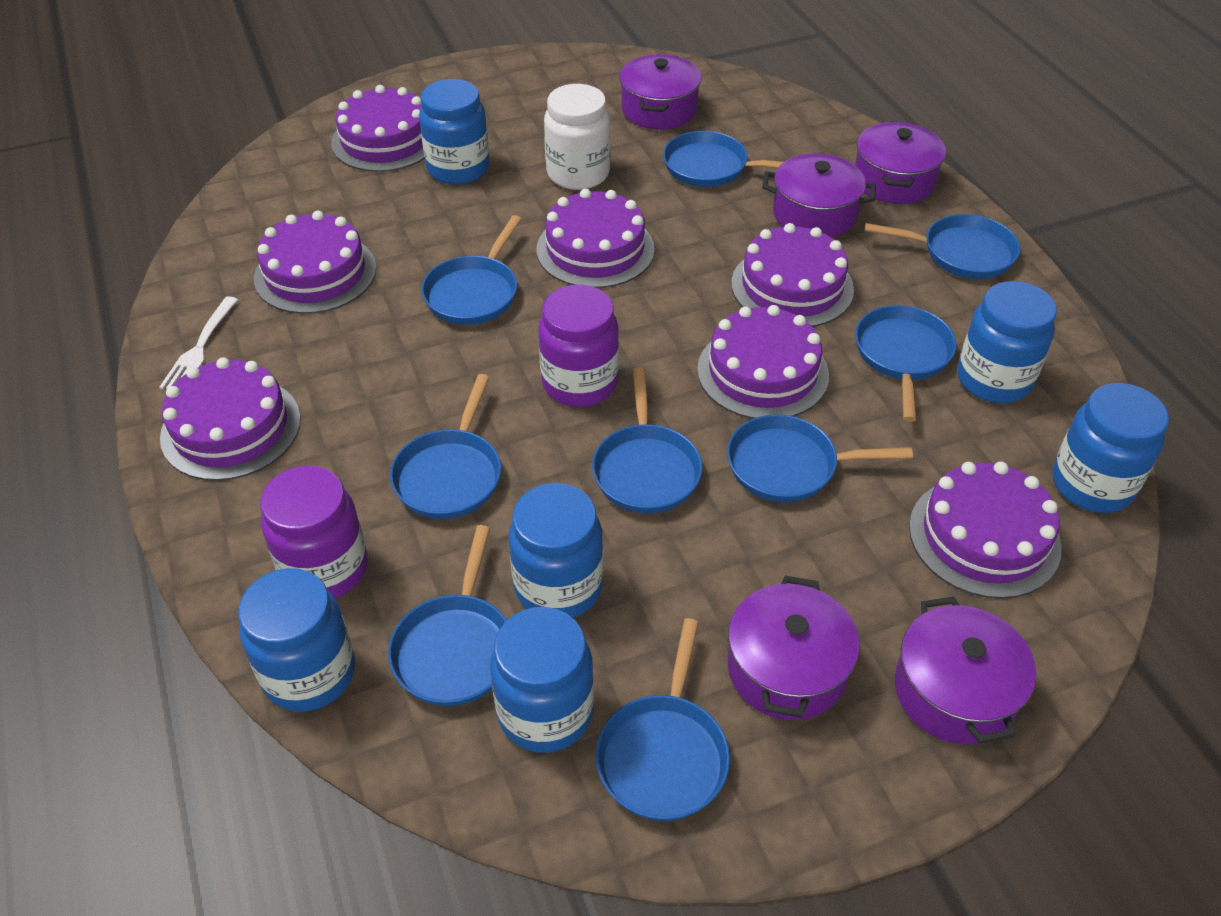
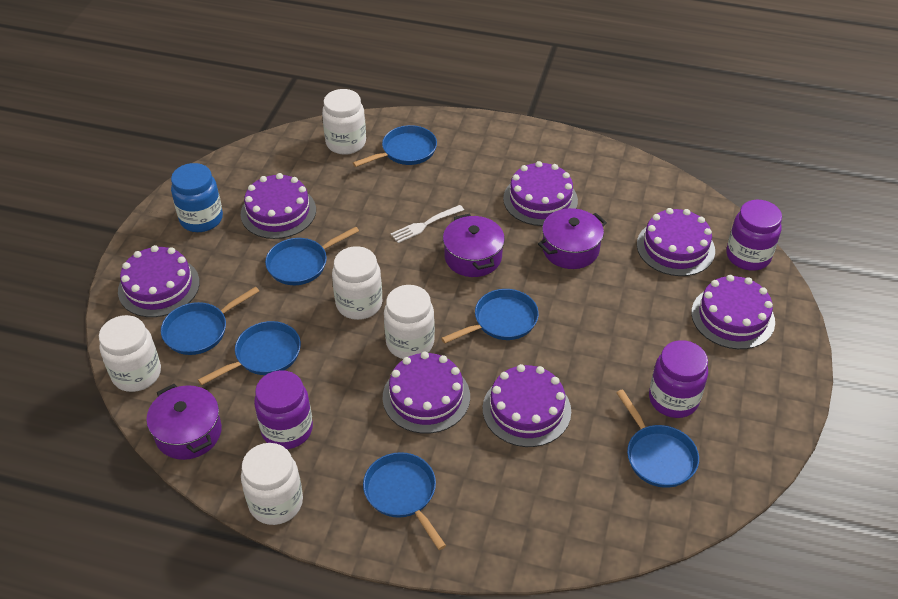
blue jar: [238,568,355,712] [419,79,490,185] [490,607,594,753] [509,483,603,618] [957,281,1057,403] [1053,383,1169,513] = 6 -> [171,163,223,232] = 1
blue pan: [388,525,507,706] [390,374,501,519] [421,215,521,325] [592,367,702,513] [596,618,730,821] [663,131,783,187] [727,414,913,502] [855,305,957,422] [865,214,1020,279] = 9 -> [161,286,259,355] [198,321,301,385] [265,227,359,285] [353,125,437,167] [363,452,446,550] [441,289,539,344] [616,389,699,488] = 7
purple jar: [260,466,368,599] [538,285,619,407] = 2 -> [254,370,313,449] [649,340,708,418] [726,200,782,271] = 3
purple pot: [619,54,702,130] [728,576,860,720] [762,153,876,238] [855,121,946,204] [895,597,1036,745] = 5 -> [146,384,222,460] [443,214,505,277] [538,208,607,269] = 3
white jar: [544,84,610,190] = 1 -> [99,315,161,392] [241,443,303,525] [322,89,366,155] [332,246,382,320] [384,285,435,359] = 5

